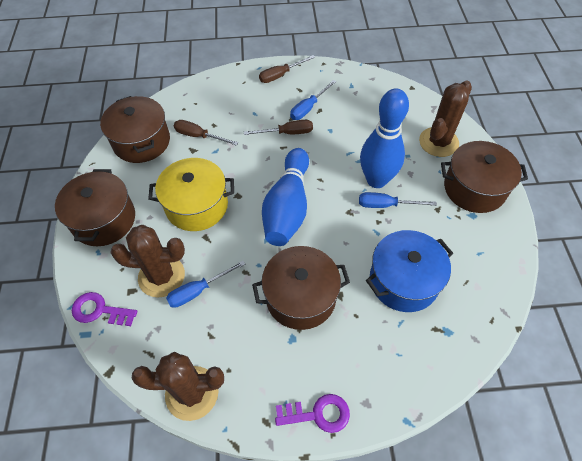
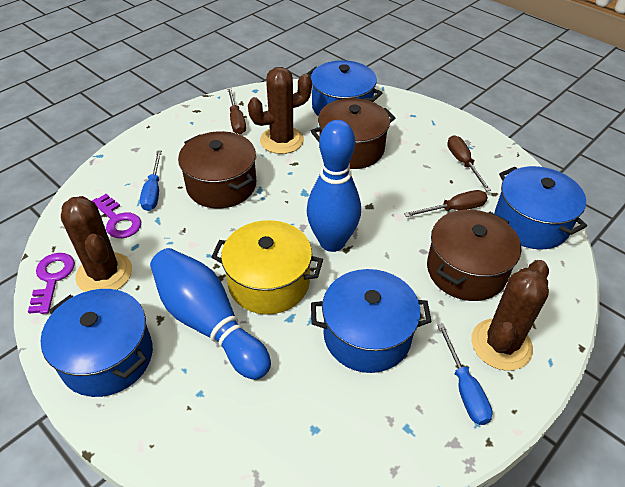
blue pot: [366,230,453,312] = 1 -> [40,289,153,397] [306,60,382,116] [311,269,432,373] [494,166,587,249] = 4
blue screwdriver: [166,261,245,308] [290,80,336,120] [359,192,437,208] = 3 -> [140,151,162,211] [437,323,493,425] = 2
brown pot: [55,169,135,246] [100,96,170,163] [252,246,350,330] [441,141,528,213] = 4 -> [178,131,256,209] [311,98,395,169] [427,210,521,301] = 3

